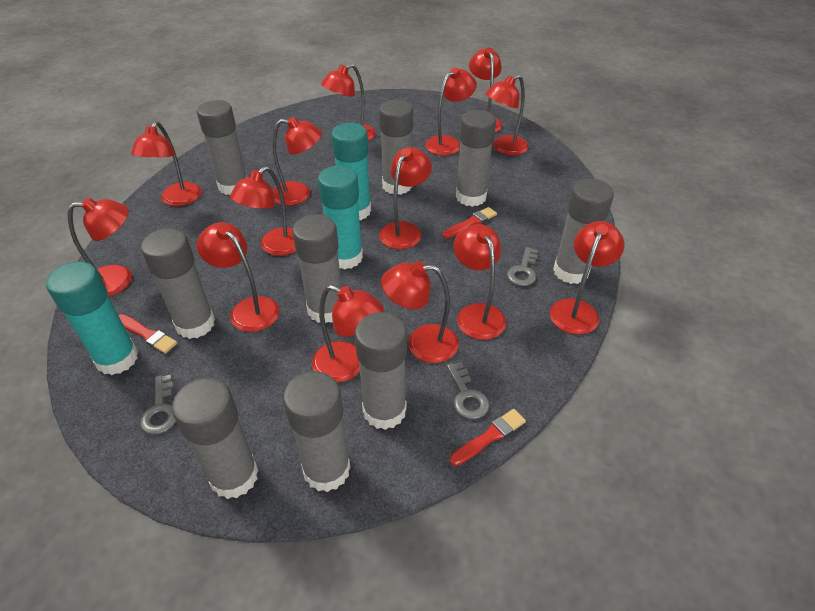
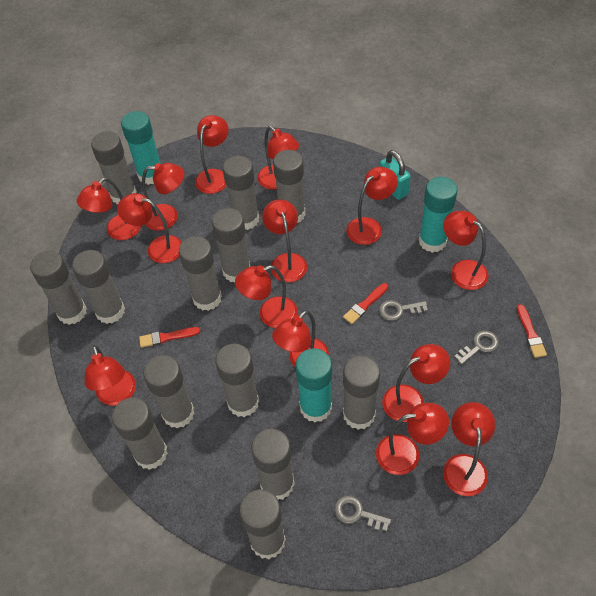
grey glue stick: [141,228,215,339] [172,378,259,499] [197,100,247,195] [283,371,351,492] [292,214,342,323] [355,312,407,430] [379,100,413,195] [456,110,496,207] [553,179,614,284] = 9 -> [30,251,87,325] [72,250,125,324] [91,131,137,204] [112,398,168,470] [143,355,194,428] [179,236,222,311] [212,208,250,282] [215,344,259,417] [223,156,259,230] [239,489,286,559] [251,429,295,500] [273,150,306,223] [343,356,380,430] = 13
turquoise padlock: none = 0 -> [379,150,411,200] = 1

